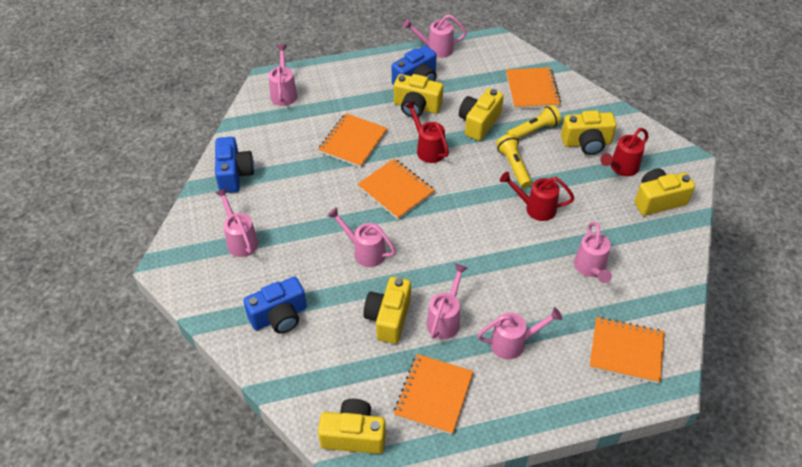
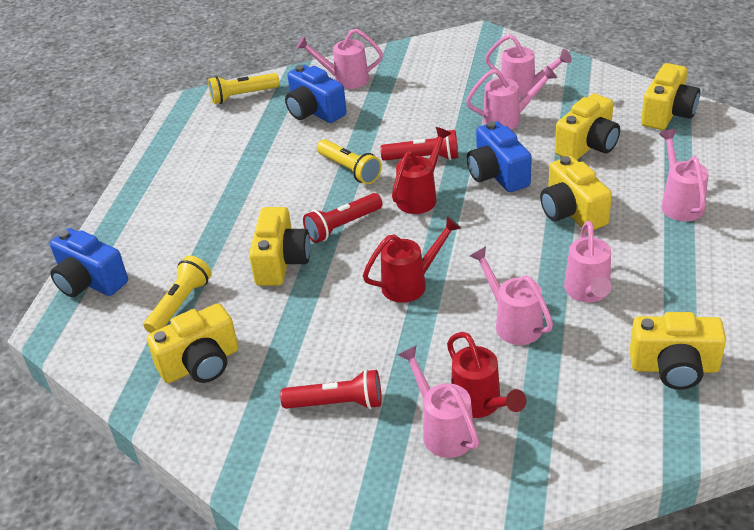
orange notebook: [318,113,388,168] [357,159,435,220] [394,354,474,435] [506,67,561,109] [589,317,665,384] = 5 -> none = 0
red flashlight: none = 0 -> [280,369,382,409] [303,193,383,243] [380,129,458,161] = 3
yellow flashlight: [496,134,532,188] [506,105,561,139] = 2 -> [144,255,212,333] [208,73,280,104] [317,139,382,184] = 3

